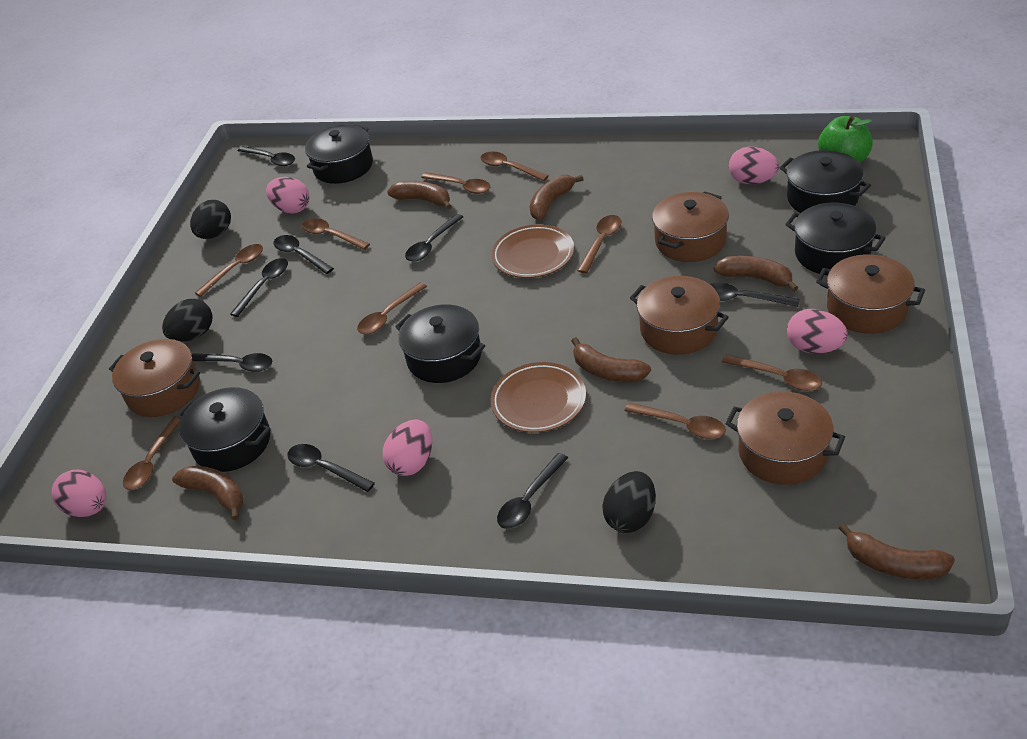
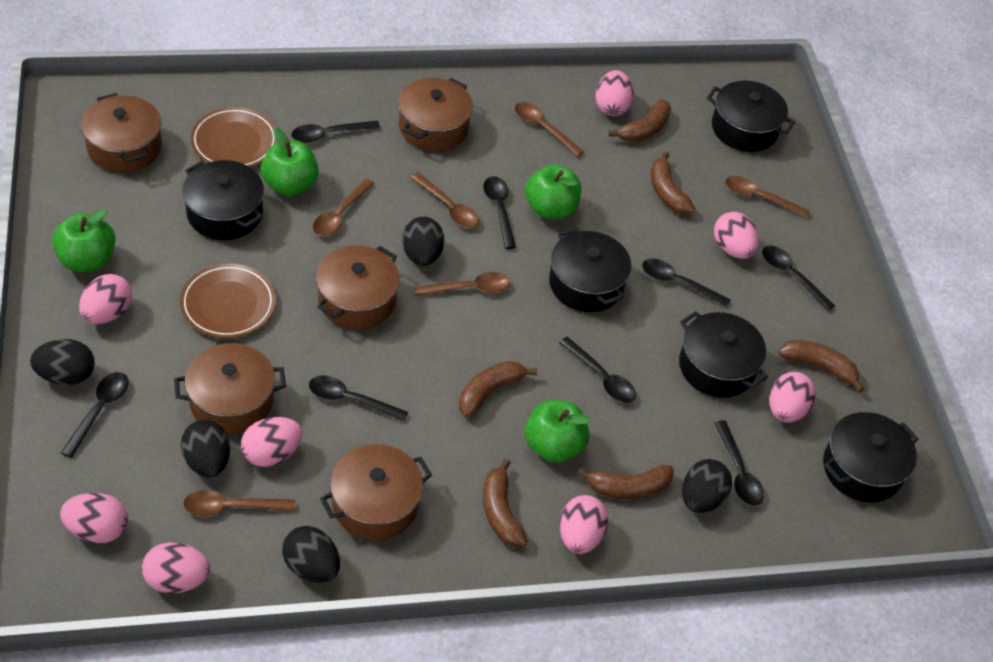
black egg: [162,299,213,342] [190,200,231,239] [602,471,656,533] = 3 -> [30,339,95,385] [181,420,230,477] [282,526,340,583] [402,217,444,266] [682,459,732,513] = 5
brown spoon: [123,416,180,490] [195,244,263,297] [302,218,370,250] [357,282,427,334] [421,172,490,194] [481,152,549,181] [577,215,621,273] [625,402,726,439] [722,354,822,391] = 9 -> [183,490,296,516] [313,179,374,236] [410,172,479,228] [414,272,510,296] [515,102,584,157] [725,176,810,218] = 6
green apple: [818,115,873,163] = 1 -> [52,209,115,272] [261,128,319,196] [525,164,581,219] [525,400,591,462] = 4
pink egg: [52,470,106,517] [266,177,310,214] [383,419,433,476] [729,146,779,185] [787,309,848,353] = 5 -> [60,493,128,543] [79,274,132,324] [142,542,210,594] [241,417,303,467] [560,495,608,554] [595,70,634,116] [714,212,759,259] [769,372,816,423] = 8

